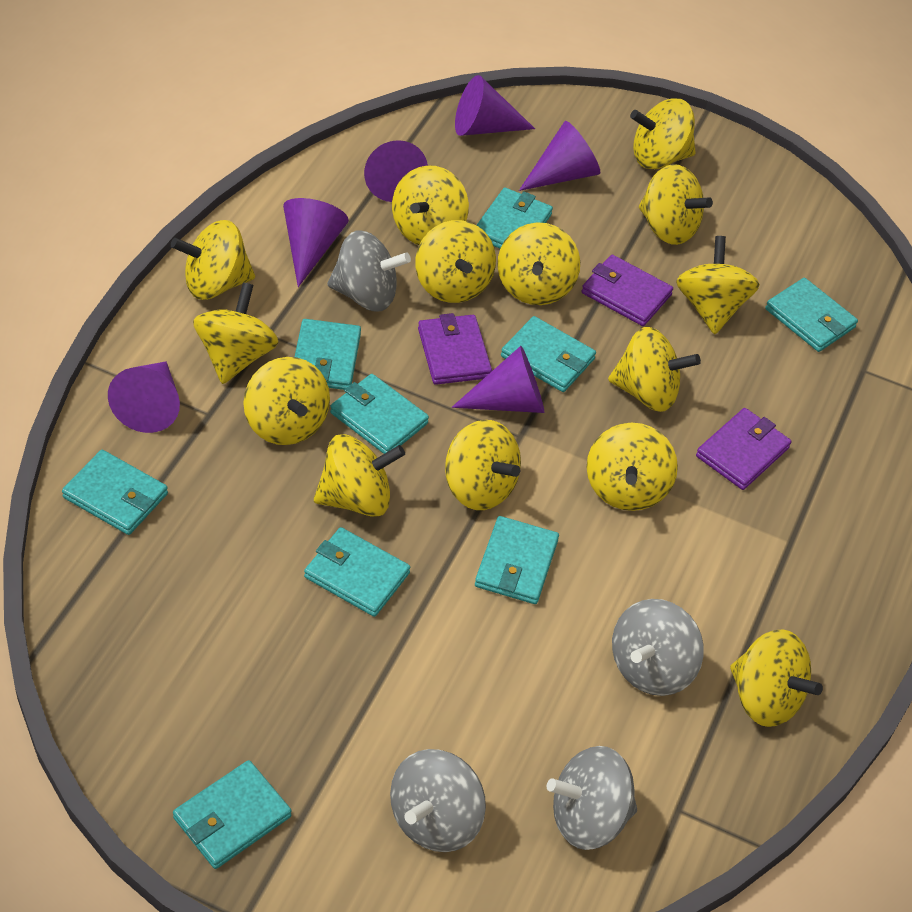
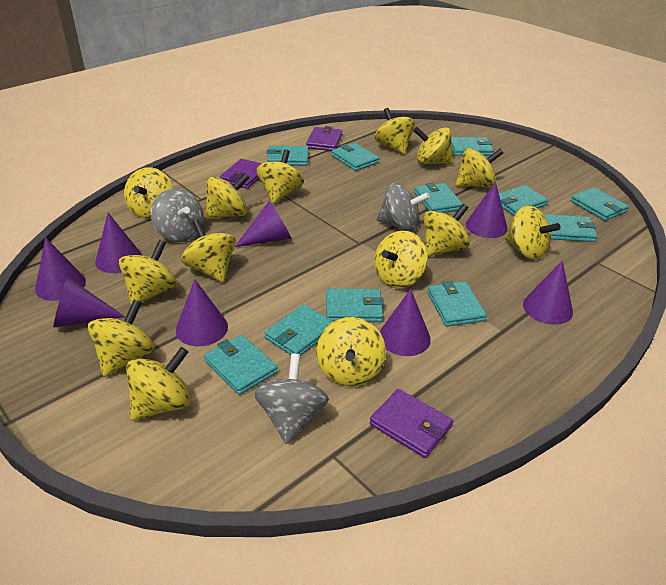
grey spinning top: [327,230,411,312] [390,749,486,852] [547,746,637,850] [612,599,703,696] = 4 -> [150,189,204,242] [254,353,329,444] [376,183,430,232] = 3
purple cone: [108,362,180,433] [283,198,349,287] [364,140,428,202] [452,346,544,413] [455,75,535,136] [519,121,600,191] = 6 -> [35,237,86,301] [53,277,125,328] [95,213,142,273] [176,279,228,346] [235,201,292,247] [380,289,431,356] [466,182,508,238] [523,260,573,325] = 8
turquoise wallet: [62,450,168,535] [173,760,292,869] [295,319,361,390] [304,527,410,617] [330,374,429,454] [475,516,559,604] [477,188,553,249] [501,316,596,392] [765,278,858,352] = 9 -> [204,335,278,395] [264,304,333,356] [266,146,308,166] [326,289,384,322] [332,143,380,171] [414,183,463,213] [427,281,487,327] [451,137,494,156] [499,185,548,216] [544,214,597,242] [571,187,629,221] = 11

